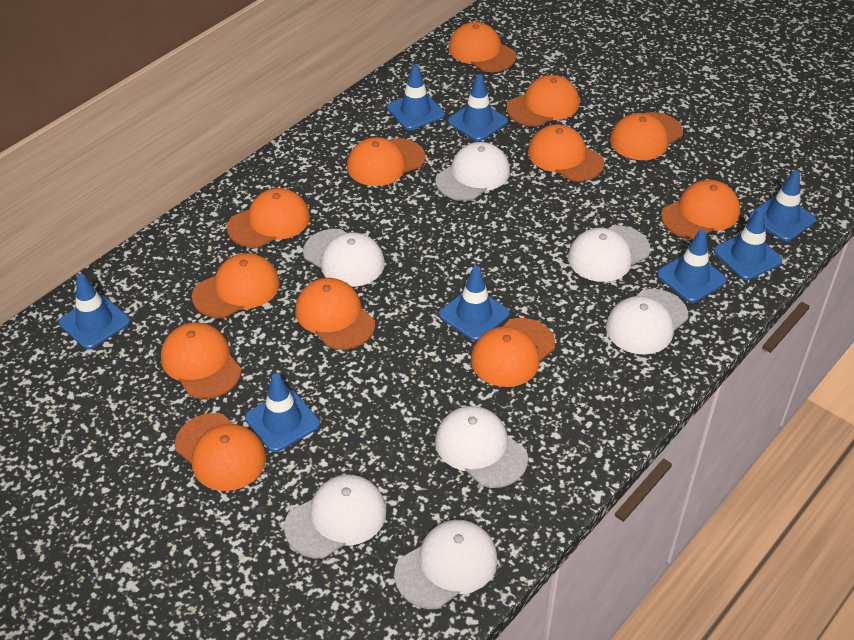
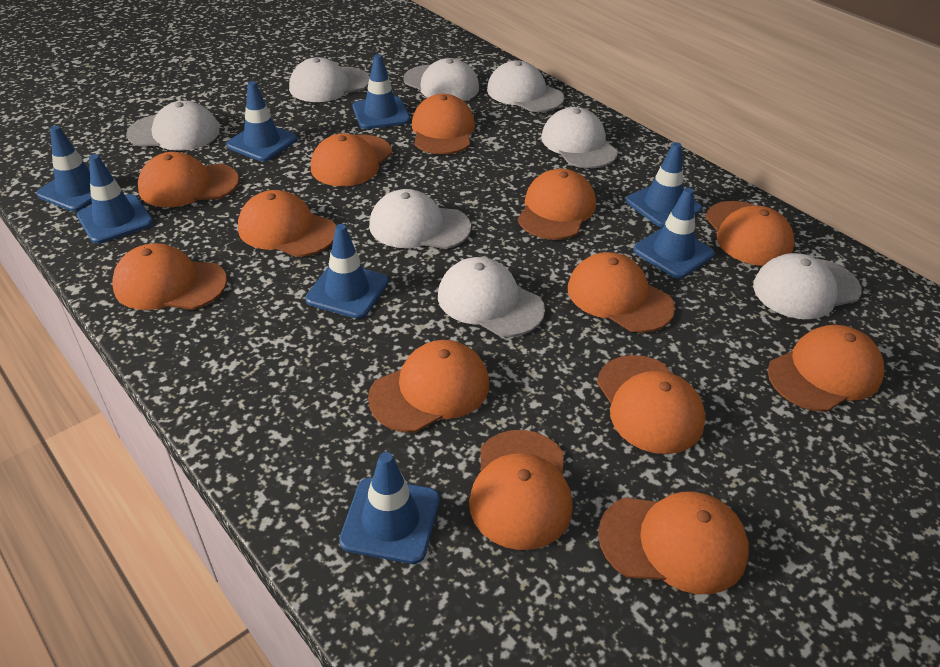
orange cap: [161,322,242,399] [175,413,266,491] [192,253,280,318] [227,188,310,248] [295,278,375,350] [347,137,425,186] [448,22,516,72] [471,318,555,387] [507,75,579,127] [528,124,604,182] [610,112,683,160] [661,180,740,239] = 12 -> [112,243,227,310] [138,152,239,207] [238,190,336,257] [311,133,392,187] [368,340,489,433] [412,94,475,155] [469,430,573,550] [518,169,596,240] [568,252,675,333] [597,355,705,454] [598,492,749,594] [706,201,795,266] [768,325,884,412] = 13
white cap: [284,474,386,559] [303,229,385,287] [394,520,497,609] [435,142,510,201] [435,406,528,488] [568,225,650,282] [606,289,688,355] = 7 -> [126,101,220,151] [289,57,370,102] [369,189,471,249] [404,58,479,101] [438,257,545,337] [487,60,564,112] [541,107,618,168] [753,253,862,319] = 8

